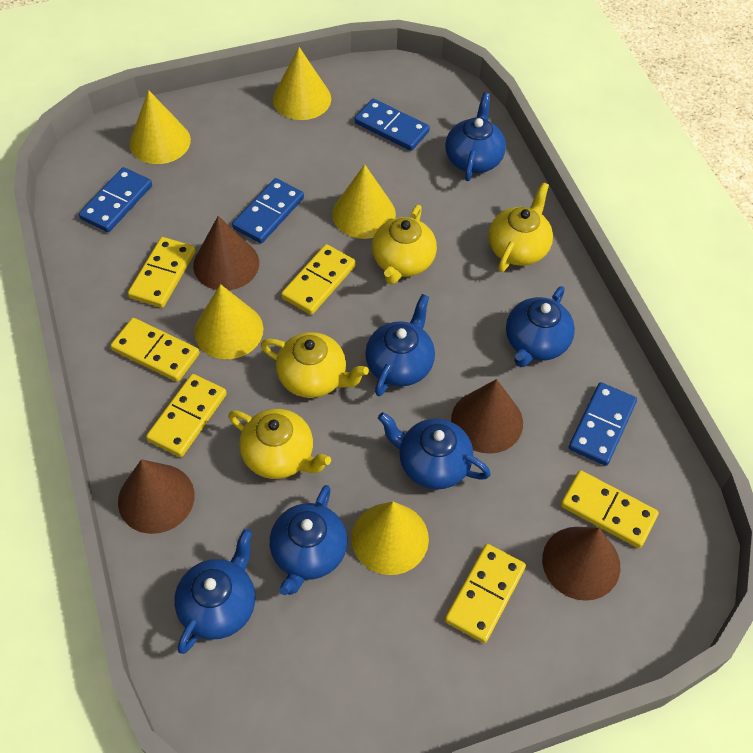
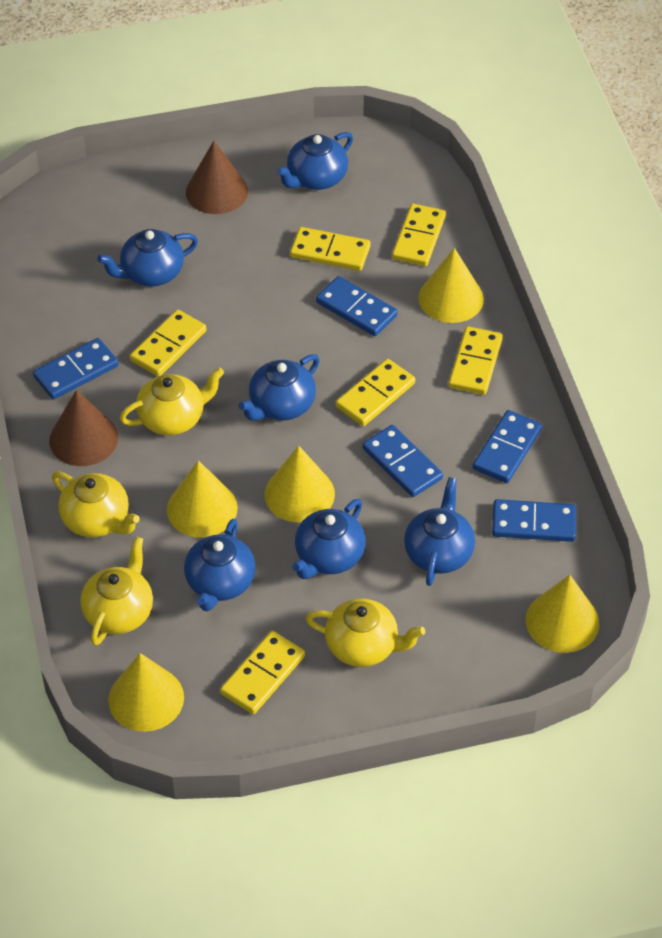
blue domino: [79,167,152,232] [232,178,304,243] [354,99,430,151] [569,382,637,466] = 4 -> [33,338,119,399] [316,276,398,336] [363,425,443,497] [473,410,542,483] [492,499,576,542] = 5
brown cone: [118,459,195,534] [193,216,259,290] [451,379,523,454] [542,527,620,601] = 4 -> [49,390,118,466] [186,141,248,214] = 2

